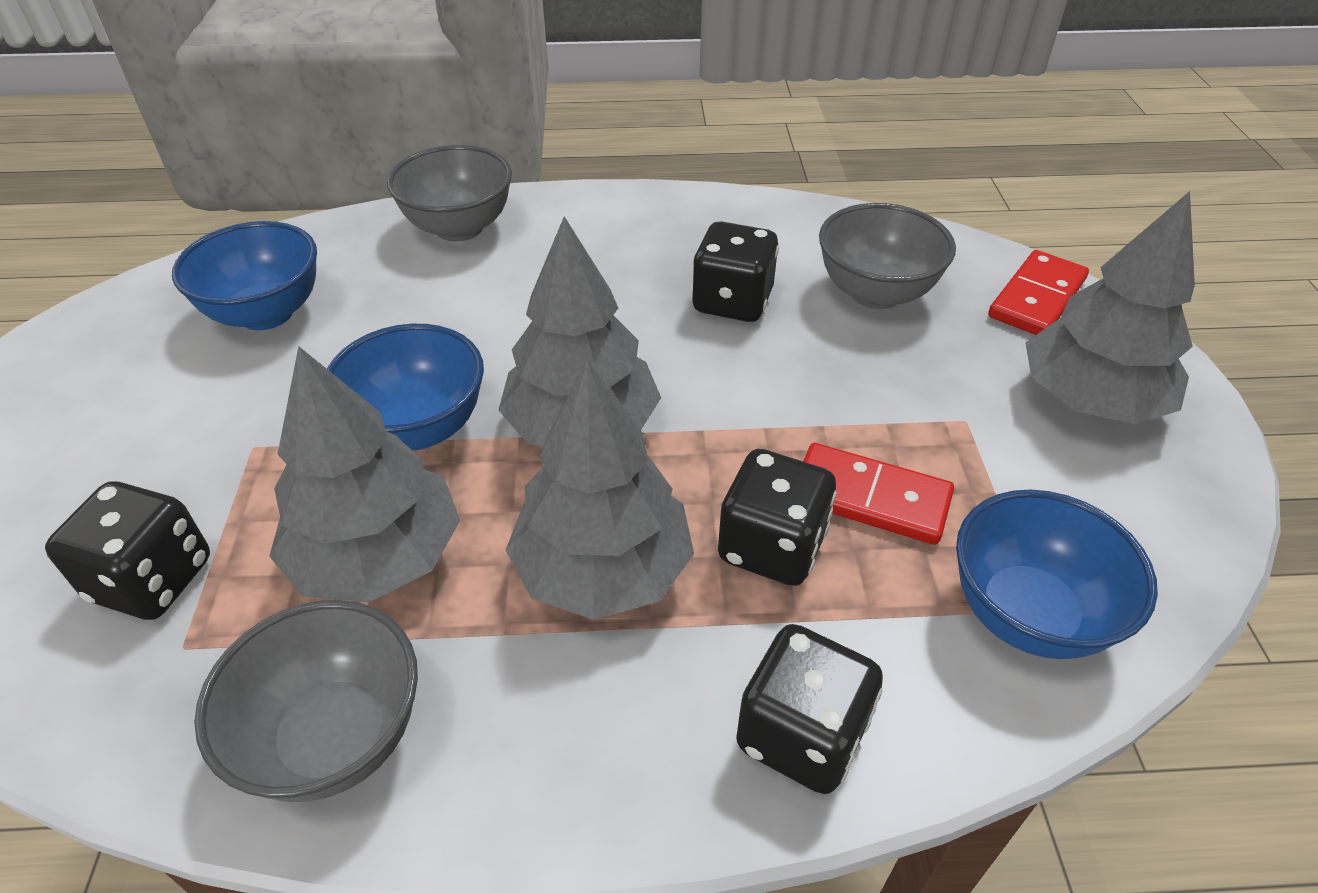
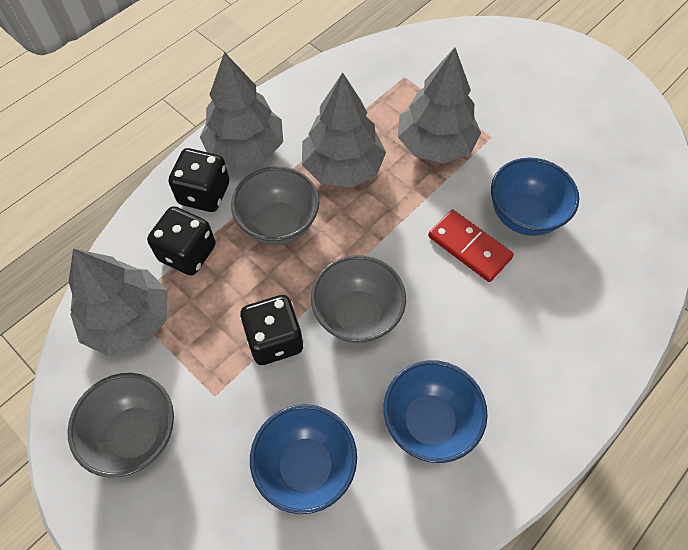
black dice: [45,481,210,620] [692,221,779,322] [718,449,837,586] [736,624,883,794] = 4 -> [147,206,216,276] [168,148,229,212] [240,295,304,365] = 3
red domino: [803,443,954,545] [988,250,1089,335] = 2 -> [428,209,514,282] = 1

